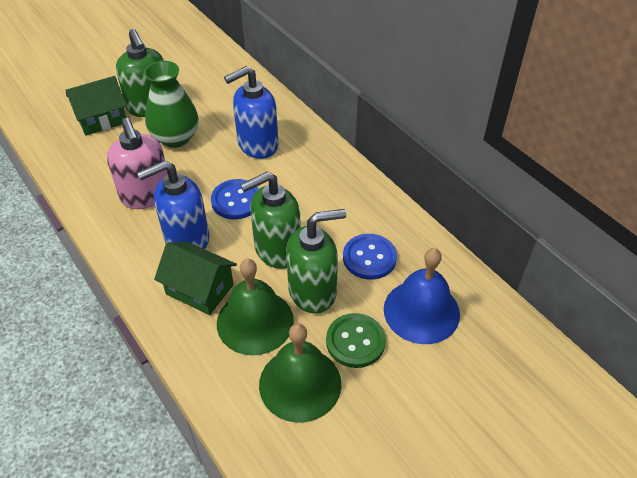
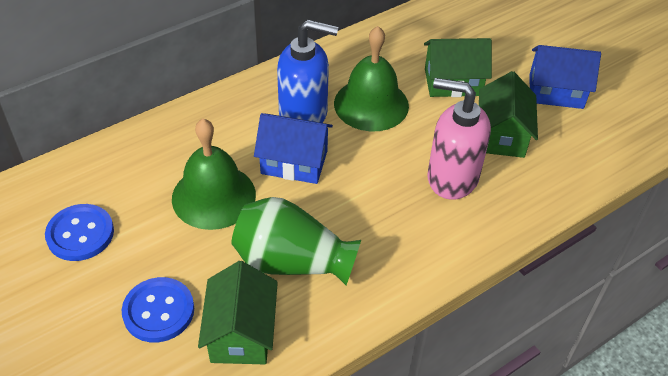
blue bell: [384,248,460,344] = 1 -> none = 0
blue house: none = 0 -> [254,113,333,184] [529,45,601,109] = 2
blue soap dispenser: [137,160,209,249] [224,66,278,159] = 2 -> [277,20,339,123] = 1
green button: [326,313,386,368] = 1 -> none = 0
green house: [66,76,126,136] [154,242,237,315] = 2 -> [198,261,278,364] [424,38,492,97] [479,71,538,158] = 3
green soap dispenser: [116,29,164,117] [240,172,301,269] [286,209,346,314] = 3 -> none = 0

